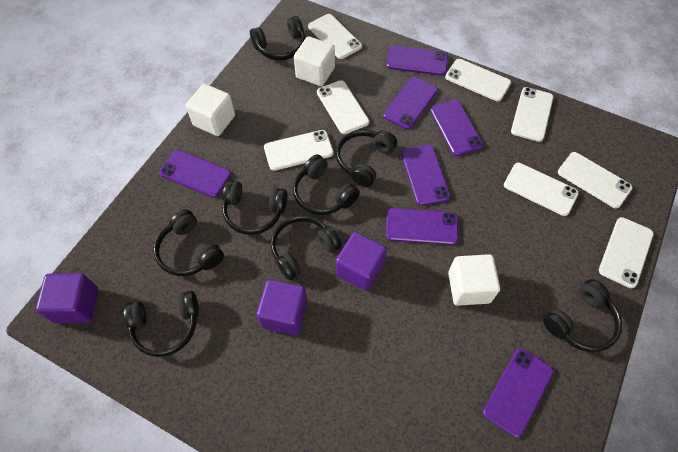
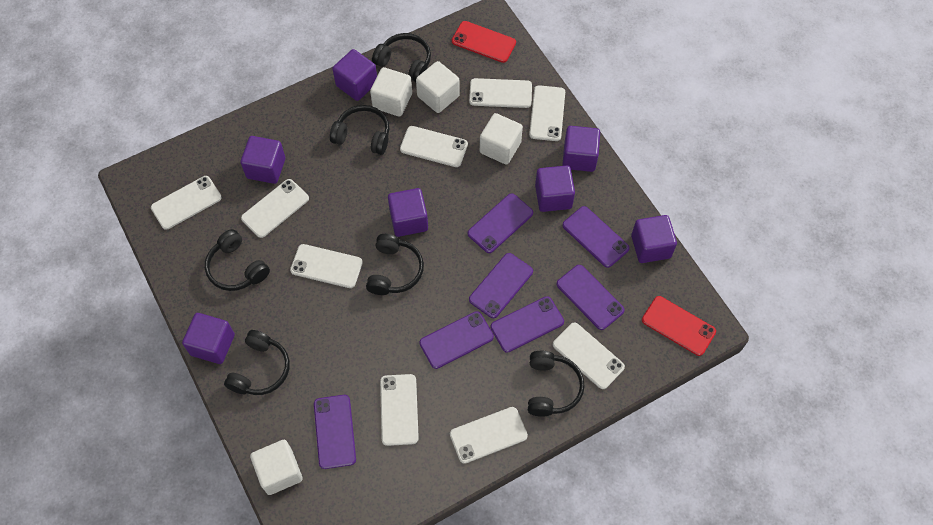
black headphones: [124,291,199,357] [153,210,224,276] [222,180,288,235] [250,16,305,60] [271,215,342,280] [293,154,360,215] [336,129,397,187] [543,279,622,352] = 8 -> [205,229,270,291] [224,330,290,395] [330,105,389,155] [366,234,424,295] [372,33,431,82] [528,351,584,417] = 6
purple cube: [36,273,98,323] [256,280,307,335] [336,232,387,291] = 3 -> [182,313,235,364] [241,136,285,184] [332,49,377,101] [388,188,428,237] [535,165,575,212] [562,126,600,172] [631,215,677,263] = 7
red phone: none = 0 -> [452,21,516,63] [642,296,716,356] = 2
white cube: [186,84,235,136] [294,36,335,86] [448,254,500,306] = 3 -> [250,440,303,495] [370,67,412,117] [416,61,460,113] [480,113,523,165] = 4
white phone: [264,130,334,171] [308,14,362,59] [317,80,369,134] [445,59,511,101] [504,163,579,216] [511,87,553,142] [558,152,632,208] [599,217,654,288] = 8 -> [151,176,222,230] [241,179,309,238] [290,244,363,288] [380,374,419,446] [400,126,468,167] [450,407,528,464] [469,78,532,108] [529,85,565,141] [553,322,625,389] = 9

